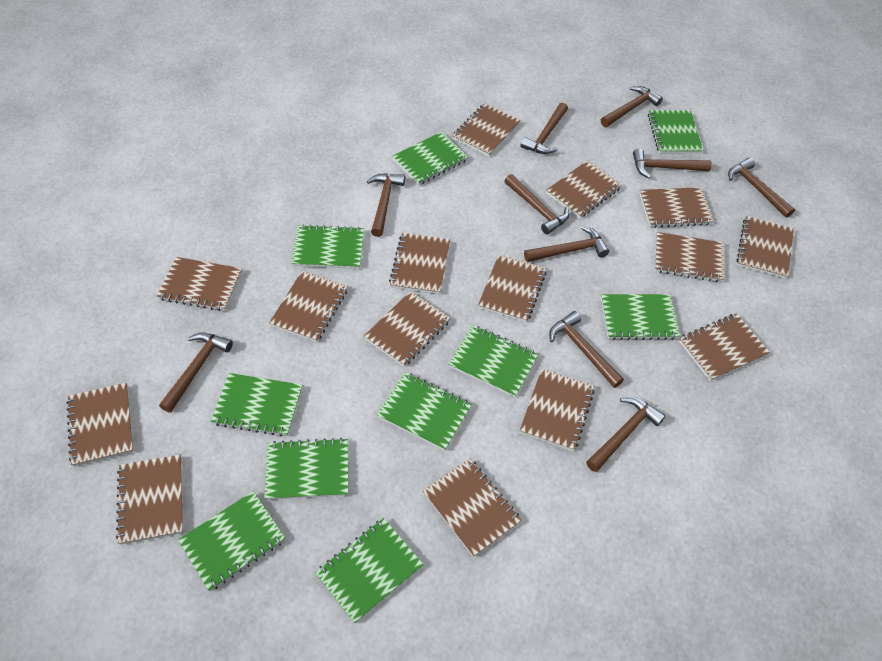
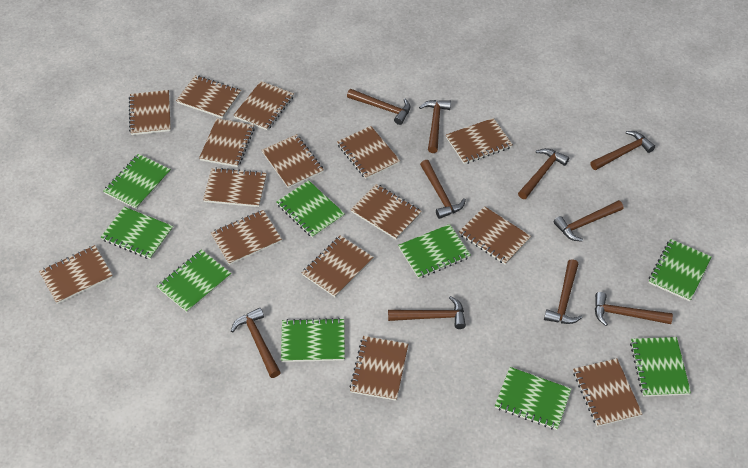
green notebook: [178,491,285,591] [211,373,303,437] [264,438,348,500] [291,224,364,269] [315,518,423,623] [377,372,472,451] [392,132,468,185] [449,325,538,397] [601,294,680,340] [648,110,703,154] = 10 -> [101,207,173,259] [104,154,171,209] [157,249,231,313] [276,180,345,238] [281,318,345,362] [398,224,471,279] [495,367,571,430] [630,337,691,397] [649,239,712,301] = 9

